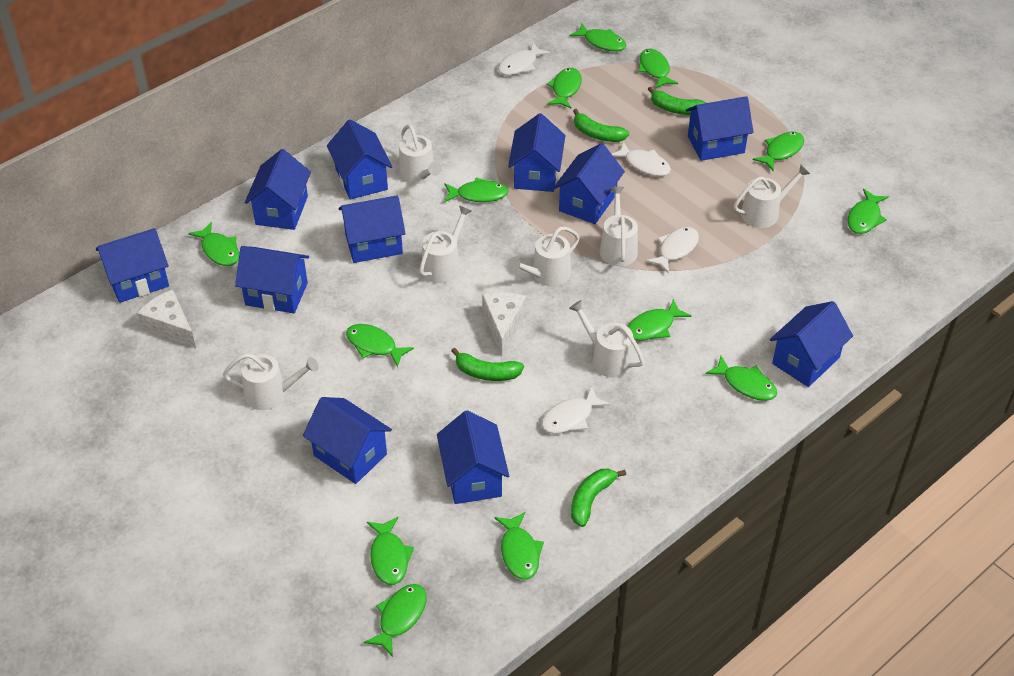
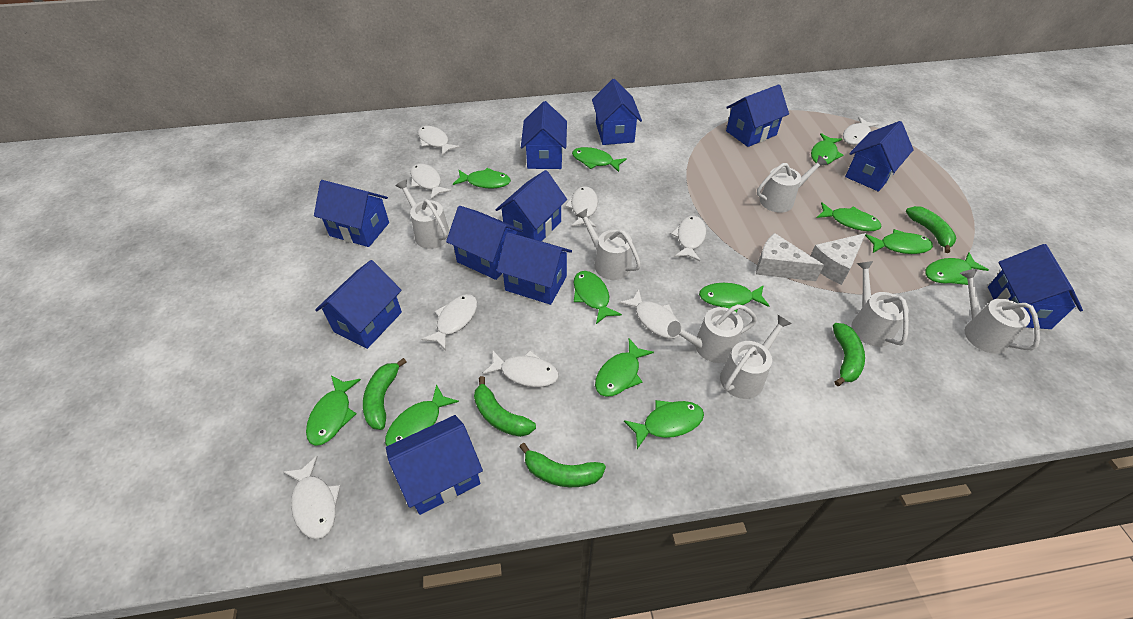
green banana: [451,348,524,381] [571,469,626,527] [573,109,629,142] [648,87,706,115] = 4 -> [363,358,406,430] [474,376,536,437] [520,443,606,487] [833,323,865,386] [906,206,956,253] = 5
green fish: [188,222,239,266] [346,324,414,367] [364,584,426,657] [367,517,414,585] [444,177,509,202] [494,512,544,580] [547,68,582,108] [570,24,627,51] [628,299,691,341] [638,49,678,89] [705,356,777,401] [753,132,804,171] [848,189,888,234] = 13 -> [306,376,361,446] [385,384,459,446] [453,168,511,188] [572,147,627,172] [574,271,622,324] [595,338,654,397] [624,400,704,449] [699,283,769,313] [811,133,843,165] [817,202,882,231] [865,229,933,254] [925,253,989,285] = 12
white fish: [498,42,550,75] [542,386,610,434] [612,142,671,176] [646,227,699,274] = 4 -> [283,456,340,539] [410,164,452,199] [418,126,460,156] [421,294,477,351] [482,350,559,387] [565,186,598,227] [619,289,682,339] [671,216,706,261] [843,117,879,145] = 9

